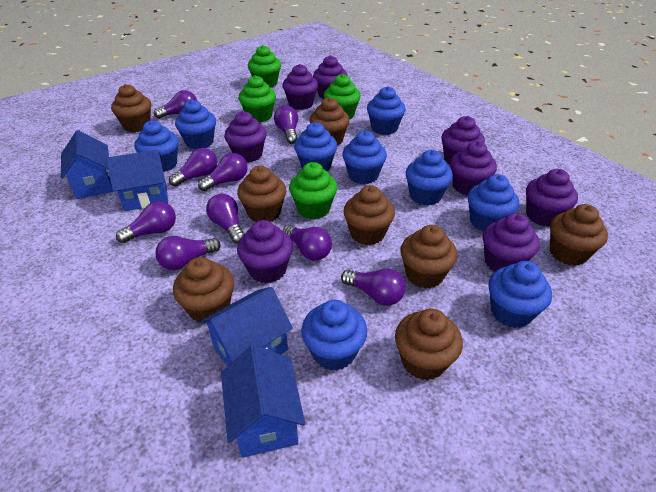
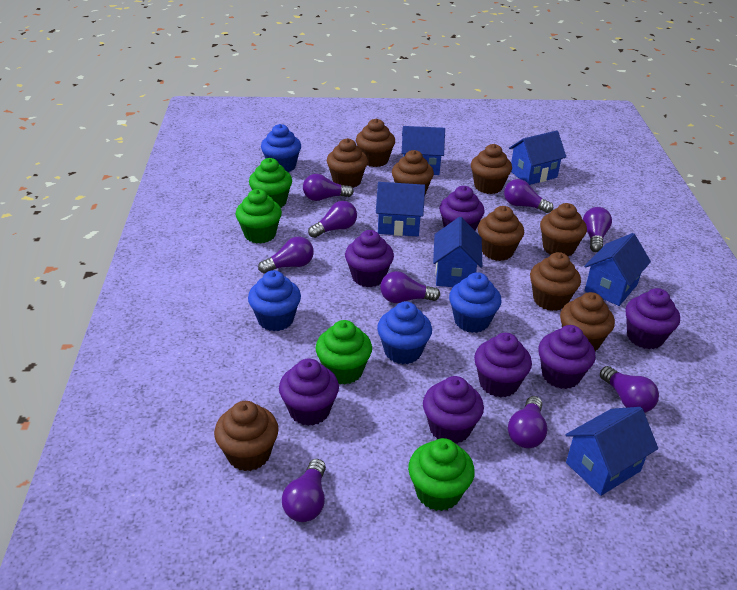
blue cupcake: [134,120,179,172] [175,99,216,149] [294,122,337,171] [301,300,367,371] [342,131,387,184] [367,86,406,135] [405,150,453,206] [468,174,519,232] [488,261,552,328] = 9 -> [248,270,301,331] [261,124,301,172] [377,301,432,364] [449,272,502,333] = 4
blue house: [61,130,113,199] [106,150,168,211] [201,287,293,366] [221,345,305,458] = 4 -> [376,182,425,236] [402,126,445,175] [433,217,483,287] [509,130,566,185] [566,407,658,496] [584,233,651,306] = 6
brown cupcake: [111,84,151,132] [173,257,234,324] [237,166,286,222] [310,97,350,146] [343,185,395,245] [395,309,463,380] [400,225,457,289] [550,204,608,266] = 8 -> [214,401,279,471] [327,138,368,188] [356,118,395,167] [392,150,434,194] [471,144,512,194] [478,206,524,261] [530,252,581,311] [540,203,587,257] [560,292,615,351] = 9
purple cupcake: [224,111,267,163] [237,220,293,283] [282,64,318,110] [313,55,348,99] [441,116,485,165] [450,141,497,196] [483,213,540,272] [526,169,578,227] = 8 -> [279,358,339,426] [345,230,394,287] [423,376,484,444] [440,186,485,231] [474,333,532,398] [538,325,596,389] [625,288,680,349] = 7

